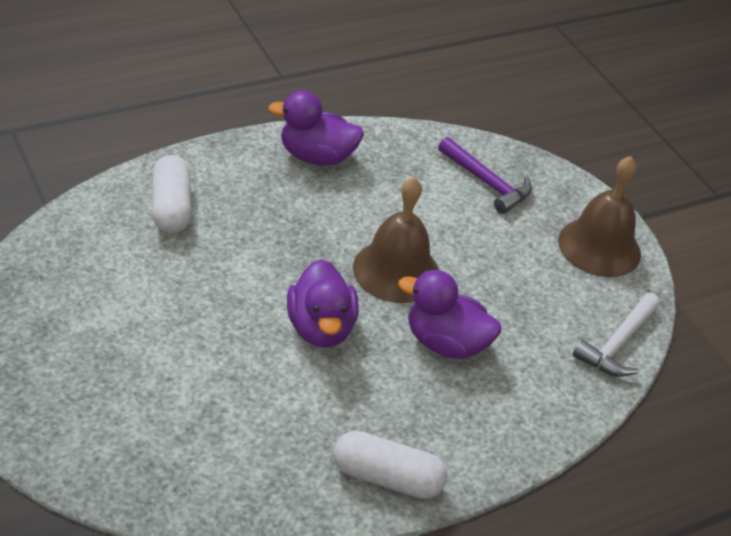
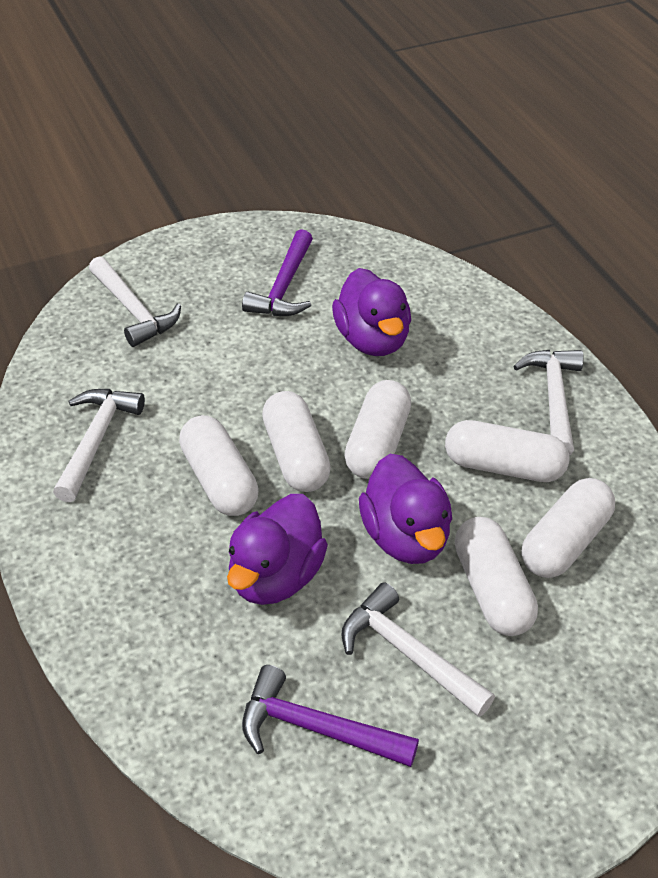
brown bell: [353,177,439,303] [558,156,641,277] = 2 -> none = 0
purple hammer: [438,137,532,214] = 1 -> [242,229,313,316] [242,665,419,767] = 2
white capsule: [152,155,192,233] [333,431,447,499] = 2 -> [179,415,259,516] [262,391,331,492] [344,380,411,479] [445,420,570,482] [455,517,538,636] [522,478,615,578] = 6
white hammer: [573,293,660,377] = 1 -> [53,389,145,502] [89,256,181,347] [341,583,495,717] [513,350,584,455] = 4

